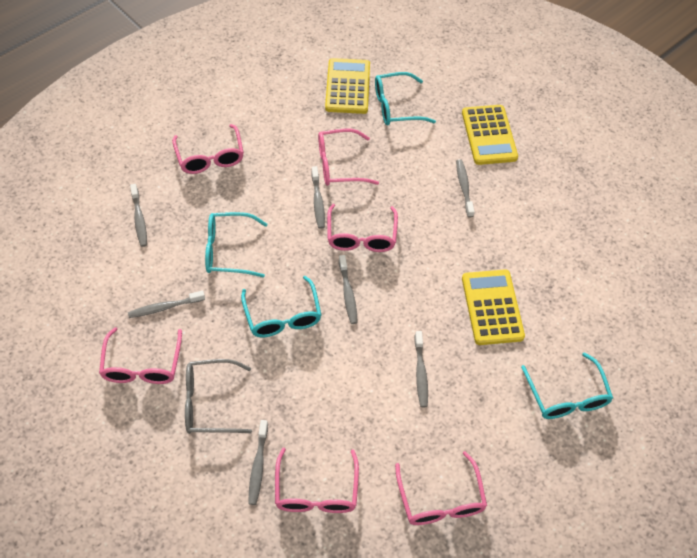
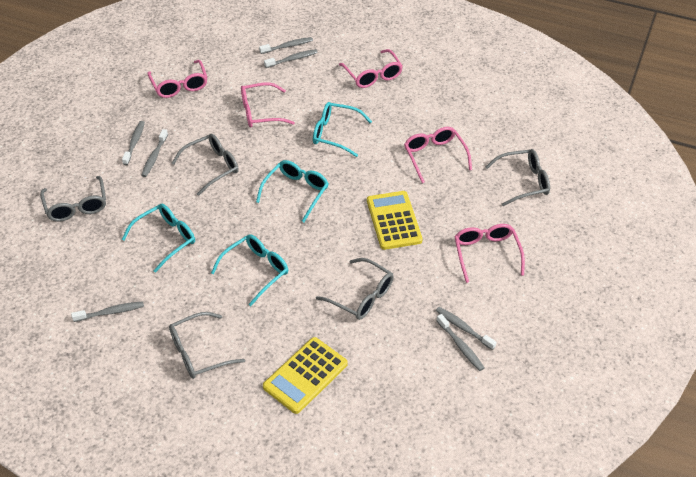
grey glasses: [185,359,252,434] = 1 -> [40,176,106,222] [169,312,245,379] [172,134,239,196] [316,258,394,320] [485,149,550,206] = 5
pink glasses: [99,327,182,384] [172,124,244,174] [275,448,359,513] [318,129,379,186] [327,204,398,252] [395,451,487,525] = 6 -> [147,60,207,98] [241,82,295,127] [339,49,403,88] [404,127,472,183] [454,224,525,283] = 5
yellow calculator: [325,58,370,114] [462,105,518,165] [462,269,525,345] = 3 -> [263,337,348,414] [367,191,422,250] = 2

